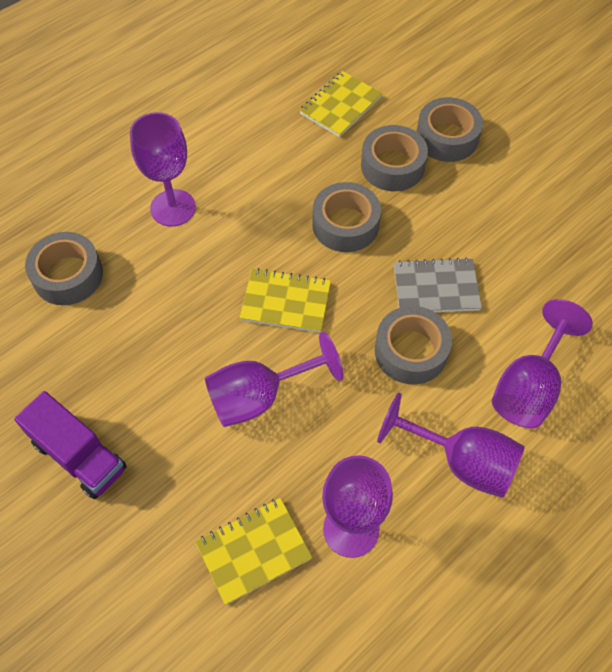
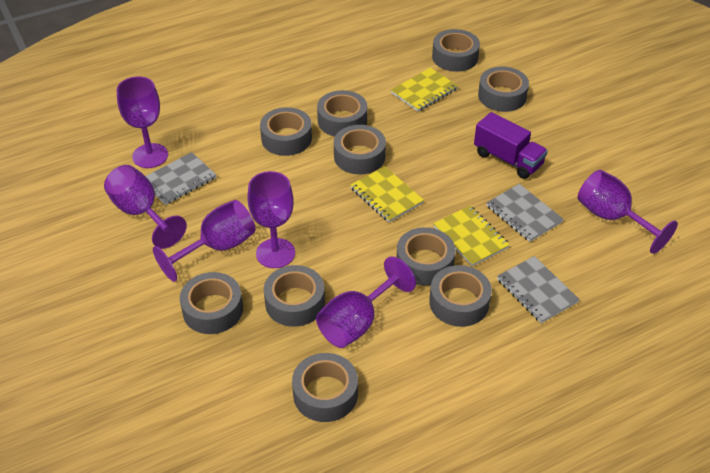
grey notebook: [394,257,482,312] = 1 -> [146,152,216,205] [486,184,564,242] [497,256,580,323] = 3
grey tape: [25,232,103,305] [312,182,381,252] [361,125,428,191] [375,306,452,384] [417,97,483,162] = 5 -> [180,272,243,334] [260,107,312,156] [264,265,325,327] [292,353,358,422] [317,90,367,137] [334,125,386,174] [397,227,455,286] [429,265,492,327] [432,29,480,72] [478,67,529,112] = 10
purple goblet: [130,112,196,227] [205,332,343,427] [322,455,393,558] [377,393,525,498] [492,299,593,428] = 5 -> [104,165,187,249] [116,76,168,168] [153,200,255,282] [247,171,295,268] [316,256,416,348] [578,170,678,254] = 6

